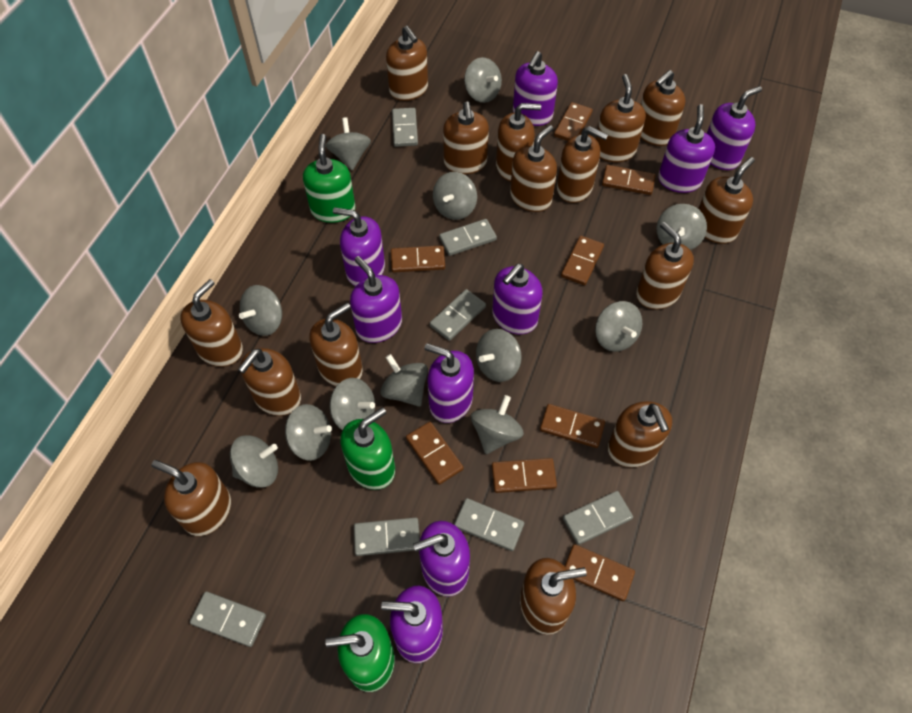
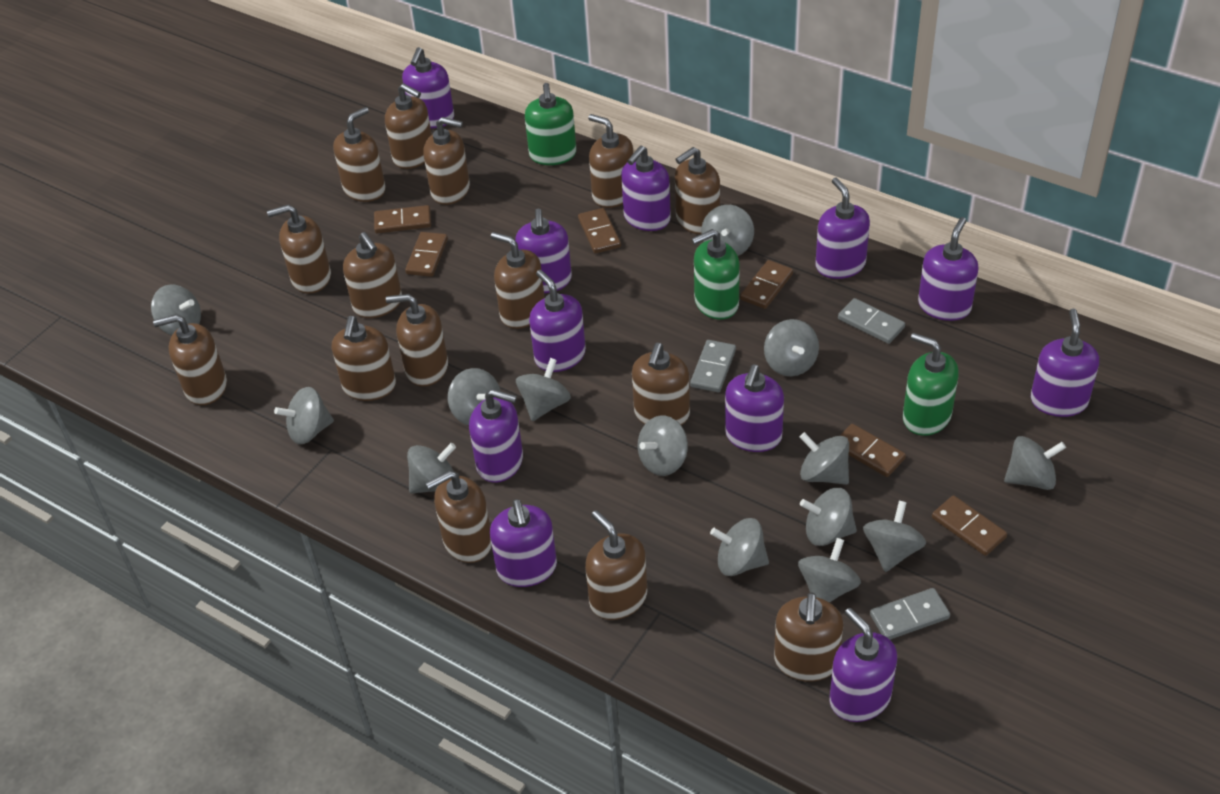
brown domino: [391,245,445,272] [406,422,464,485] [492,458,557,493] [540,404,605,448] [554,102,593,141] [561,236,604,285] [565,544,635,601] [602,165,655,195] = 8 -> [374,205,431,233] [405,232,448,277] [578,208,621,254] [740,260,793,309] [840,424,906,477] [932,495,1007,556] = 6
grey domino: [190,591,266,647] [354,517,420,556] [392,108,418,147] [430,289,486,341] [439,219,497,256] [454,498,524,551] [563,491,633,545] = 7 -> [690,340,736,393] [838,298,905,344] [870,588,950,640] = 3
grey spinning top: [230,435,278,488] [239,285,282,336] [285,404,332,461] [326,117,371,170] [330,378,375,430] [380,354,428,407] [433,172,477,220] [464,57,502,103] [471,395,524,454] [476,329,522,382] [595,301,642,352] [656,204,707,250] = 12 -> [151,285,201,335] [274,387,334,444] [407,443,456,493] [448,368,500,426] [516,358,571,421] [638,416,688,476] [701,205,754,256] [710,518,769,576] [764,319,819,376] [798,538,861,602] [800,432,849,485] [800,488,857,546] [863,501,926,572] [1004,436,1066,490] = 14
purple soap dispenser: [333,207,385,286] [350,256,402,343] [381,586,443,663] [413,521,470,597] [424,343,474,423] [492,264,543,334] [513,51,558,126] [658,104,715,193] [707,86,762,170] = 9 -> [402,47,454,129] [469,389,523,483] [490,499,557,587] [515,209,572,293] [529,270,586,372] [621,146,671,231] [725,365,784,452] [816,178,870,279] [830,608,897,722] [918,217,979,321] [1031,308,1099,417] = 11

